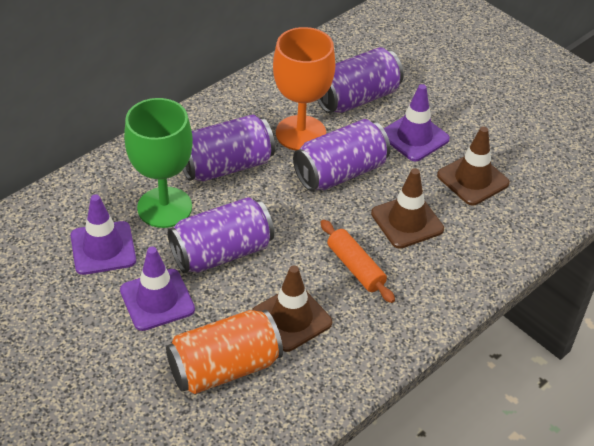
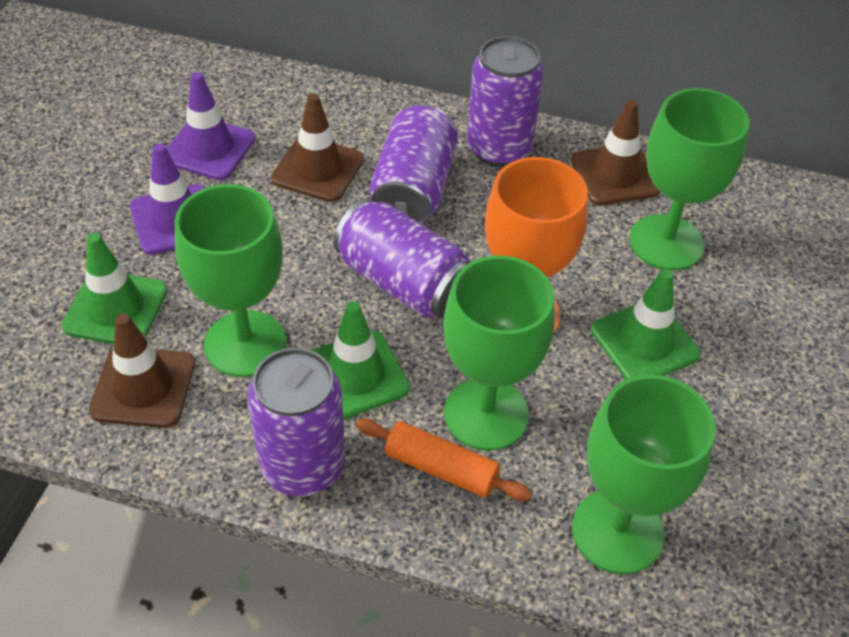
green goblet: [124,98,193,228] = 1 -> [175,184,286,377] [443,256,555,451] [572,375,716,574] [629,88,750,271] = 4
green traffic cone: none = 0 -> [62,233,167,344] [311,301,410,420] [591,269,701,380] = 3
orange can: [166,310,283,394] = 1 -> none = 0
purple traffic cone: [71,194,136,275] [120,247,195,331] [383,84,450,161] = 3 -> [130,143,205,255] [166,72,256,180] = 2

